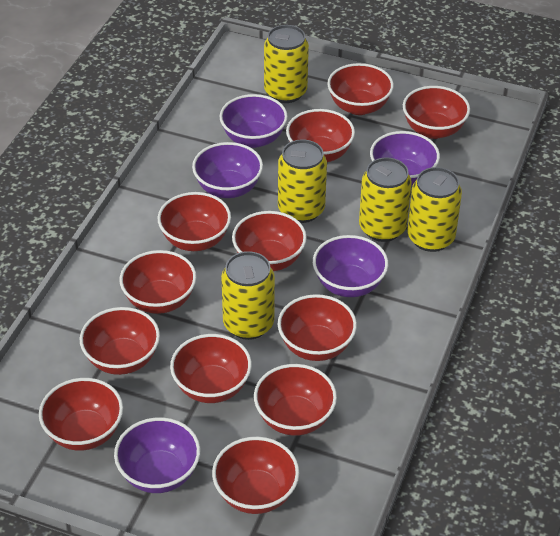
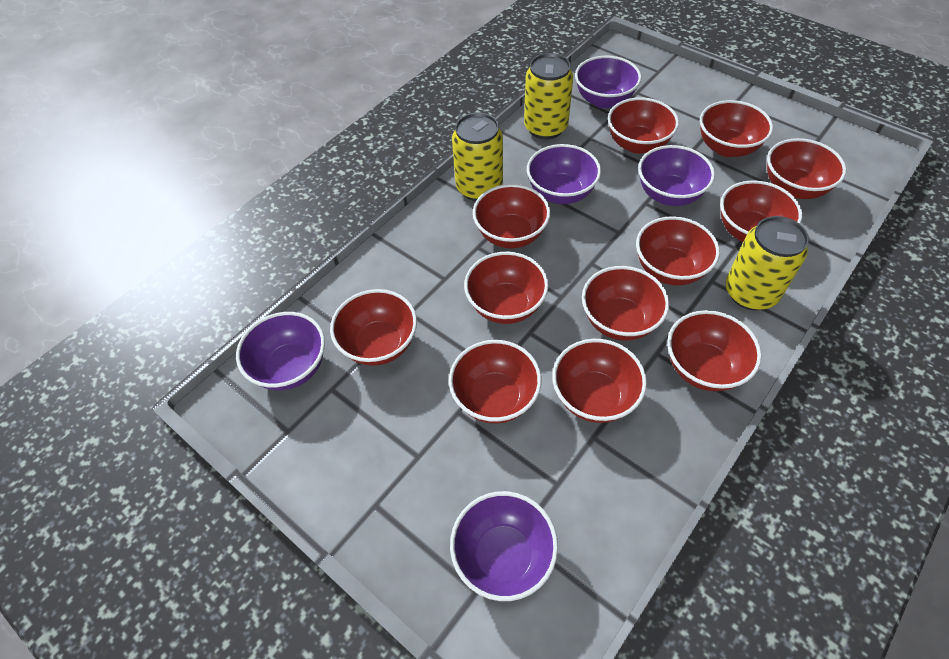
yellow can: [221,251,275,340] [264,25,309,103] [278,139,327,223] [359,157,412,242] [408,167,462,252] = 5 -> [452,112,503,201] [524,53,573,139] [726,216,809,310] = 3

